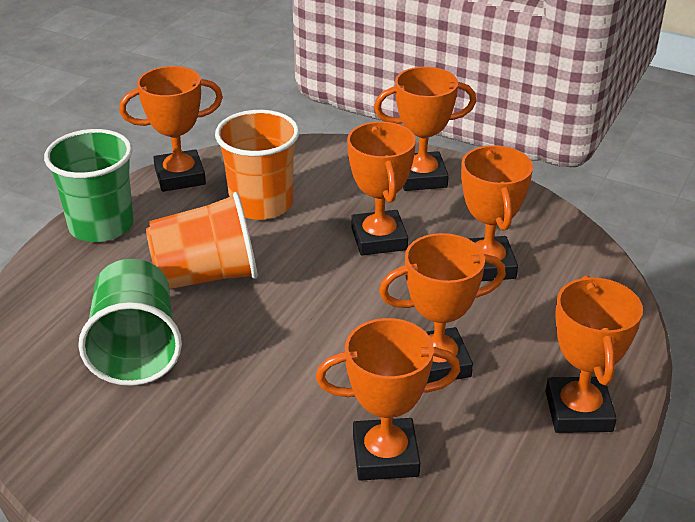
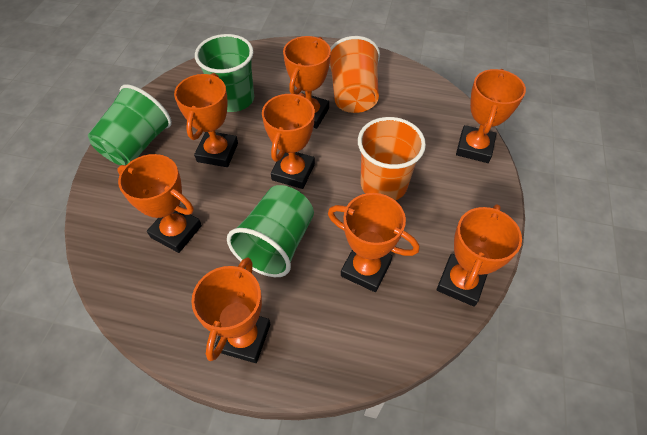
green cup: [44,129,134,242] [78,259,182,386] = 2 -> [88,84,172,165] [195,34,254,112] [227,185,314,277] = 3
orange trophy: [119,66,223,192] [316,318,460,481] [347,121,416,255] [374,67,476,191] [379,233,506,383] [461,145,533,281] [546,275,643,433] = 7 -> [117,154,202,253] [174,73,238,167] [191,257,270,363] [262,93,315,189] [283,36,331,129] [328,193,419,292] [437,204,522,307] [456,69,526,163] = 8

